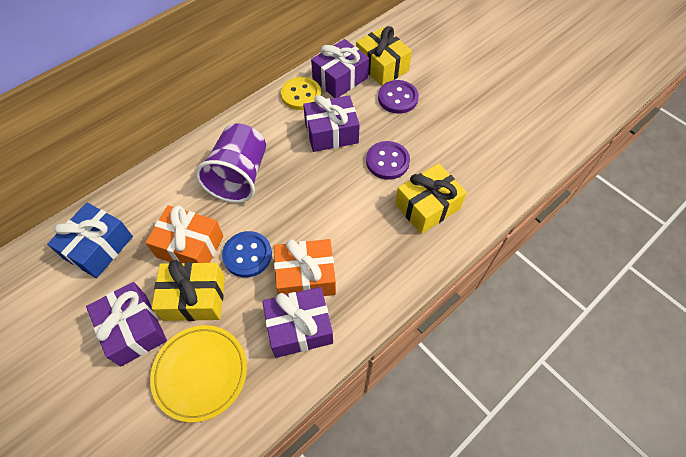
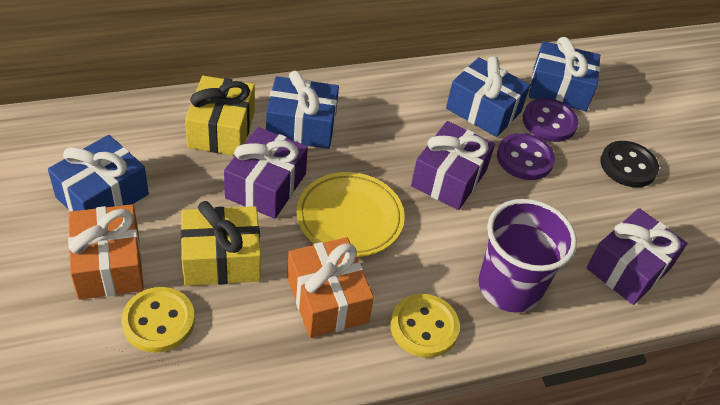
black button: none = 0 -> [600,141,659,187] = 1
blue button: [222,231,272,277] = 1 -> none = 0
blue gift: [47,203,133,278] = 1 -> [48,135,149,212] [266,71,339,149] [446,57,530,137] [529,37,600,111] = 4
purple gift: [86,282,167,366] [262,287,333,358] [303,95,360,152] [311,39,369,98] = 4 -> [224,127,308,219] [411,121,495,210] [586,208,687,305] = 3
yellow button: [281,77,321,110] = 1 -> [121,287,195,353] [390,294,460,358] = 2
yellow gift: [152,260,225,321] [356,26,412,86] [395,163,467,234] = 3 -> [180,201,261,286] [185,76,255,155] = 2

